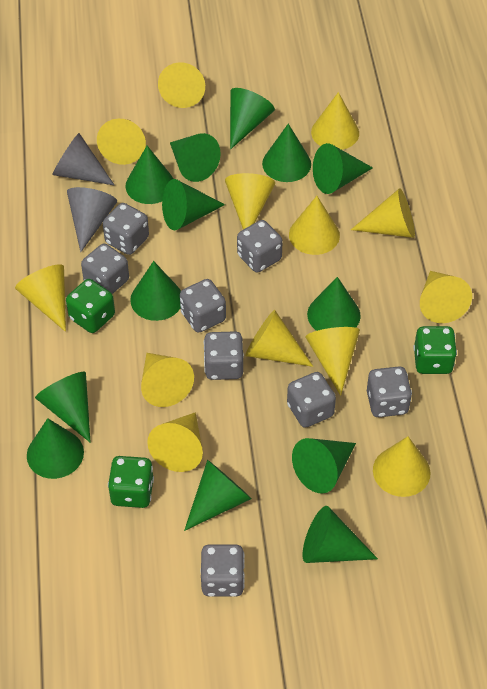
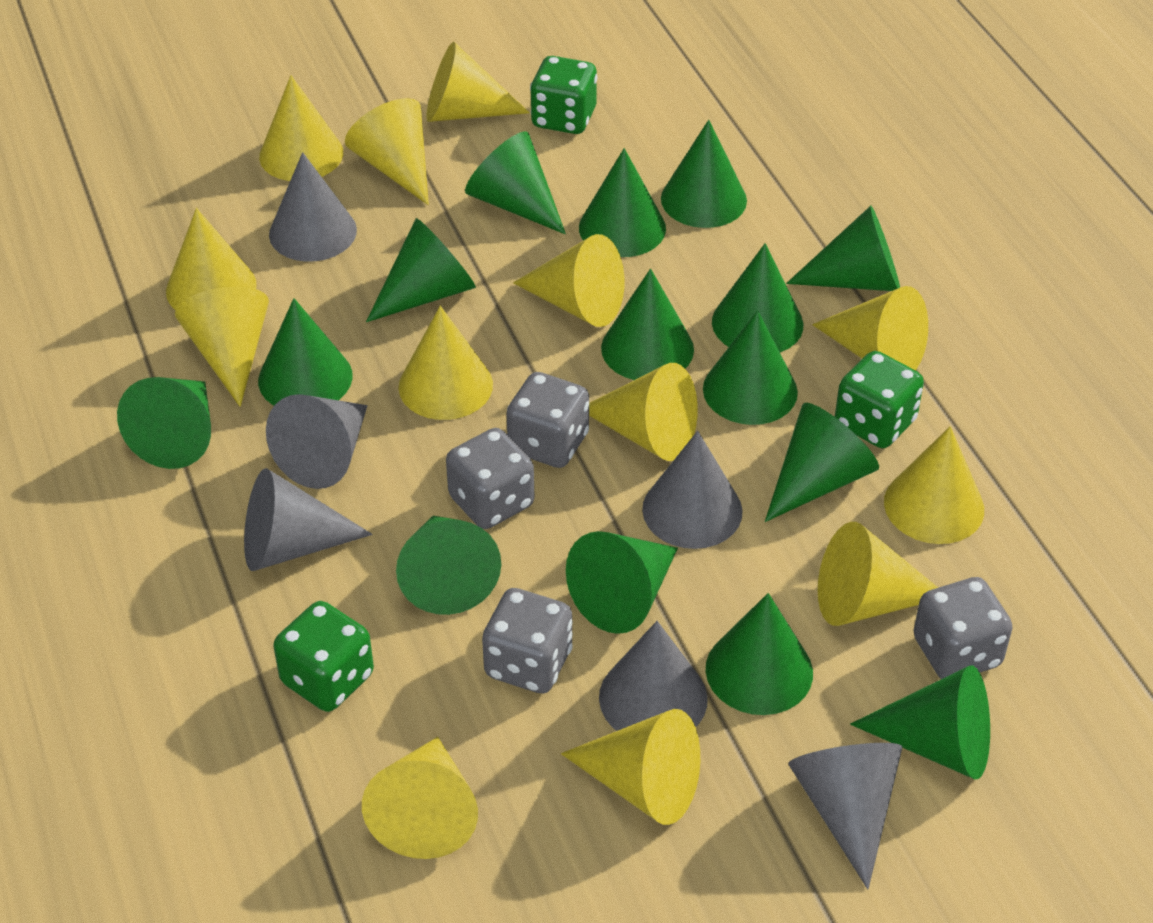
green cone: [27,418,84,479] [35,371,91,443] [125,146,173,204] [130,261,181,321] [162,179,225,230] [170,133,221,182] [184,460,252,531] [230,88,275,150] [262,124,311,182] [292,438,356,494] [303,506,378,563] [307,277,361,331] [313,143,373,194] = 13 -> [117,377,211,469] [258,298,353,405] [366,218,476,322] [396,516,501,615] [465,132,566,234] [566,531,678,634] [579,148,666,257] [601,269,694,380] [661,120,747,228] [703,310,798,425] [706,593,813,715] [712,243,803,352] [765,403,879,522] [786,206,900,291] [850,665,990,779] = 15
grey cone: [52,133,115,186] [67,187,117,252] = 2 -> [244,468,372,571] [266,394,368,489] [269,152,357,262] [599,621,708,731] [642,431,743,549] [788,743,902,889] = 6
grey dice: [81,244,129,294] [103,203,149,255] [180,279,226,333] [200,544,245,597] [204,331,244,380] [237,220,283,273] [287,372,336,428] [367,366,412,417] = 8 -> [446,428,534,529] [482,588,573,694] [506,372,589,468] [913,577,1013,679] = 4

